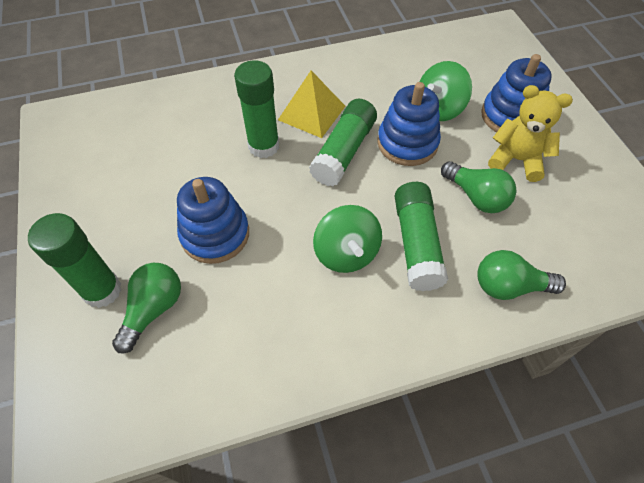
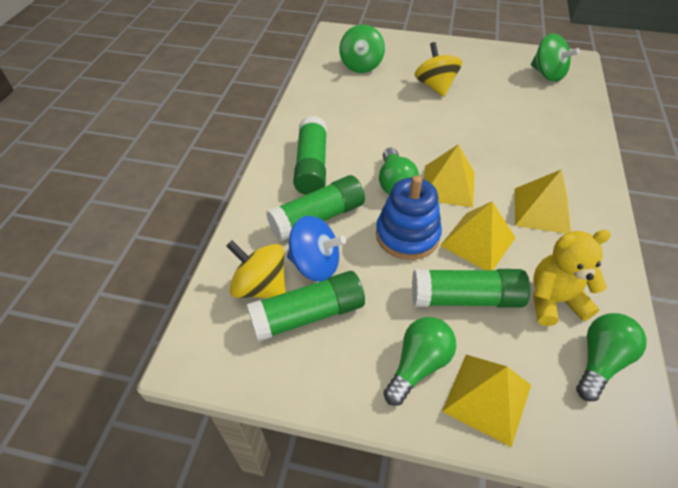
blue spinning top: none = 0 -> [287,216,346,282] = 1
blue stacking toy: [177,177,249,264] [377,82,441,166] [481,54,552,132] = 3 -> [376,176,442,260] = 1
yellow pyramid: [278,70,346,138] = 1 -> [424,144,475,207] [440,201,516,270] [442,355,531,447] [515,169,571,234] = 4
yellow spinning top: none = 0 -> [226,240,286,298] [415,42,462,97] = 2

